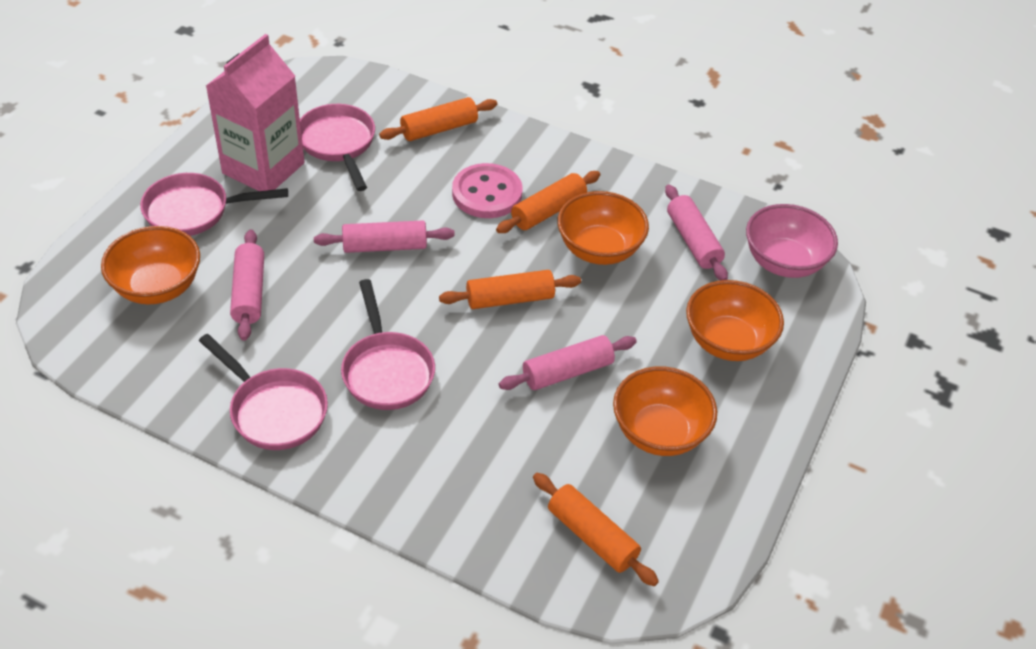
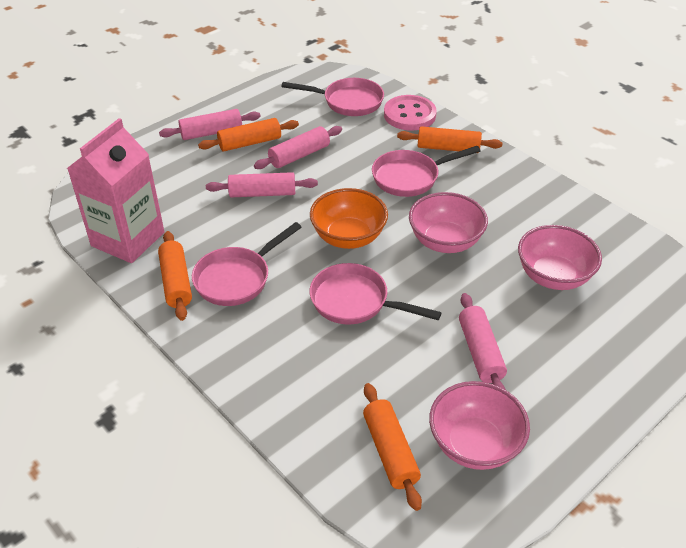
orange bowl: [101,226,200,304] [557,191,649,265] [613,366,717,456] [686,280,784,361] = 4 -> [310,188,388,249] = 1
pink bowl: [746,204,838,278] = 1 -> [409,192,488,253] [429,381,530,470] [518,225,602,290] = 3

